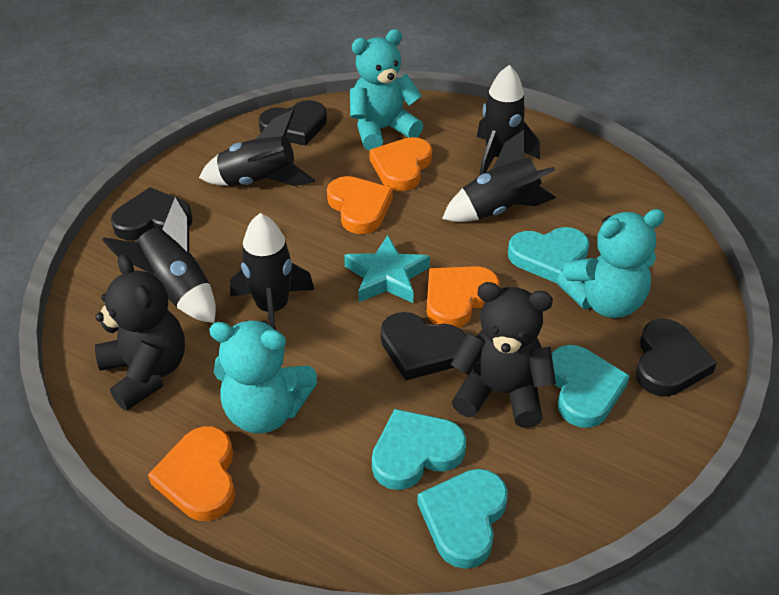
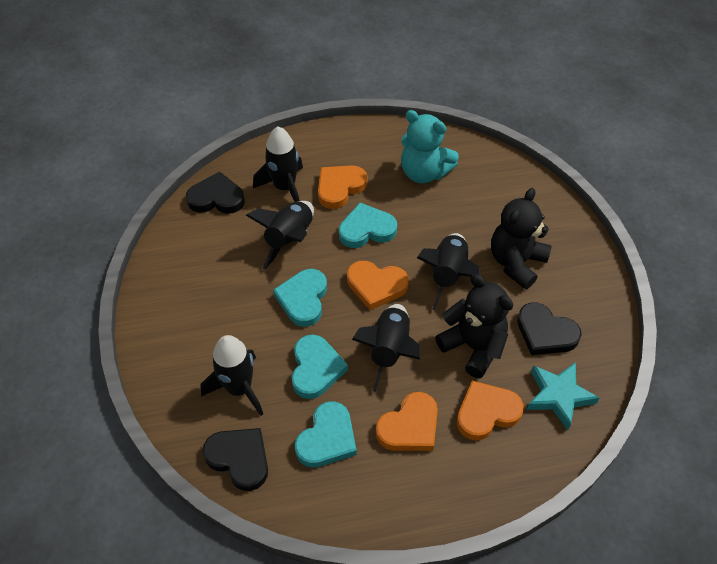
black heart: [111,187,193,240] [258,100,327,146] [381,312,466,380] [635,319,717,396] = 4 -> [186,171,245,214] [202,428,268,491] [517,302,582,355] = 3
turquoise teddy bear: [209,320,317,433] [350,29,423,150] [557,209,665,318] = 3 -> [401,110,459,183] = 1

